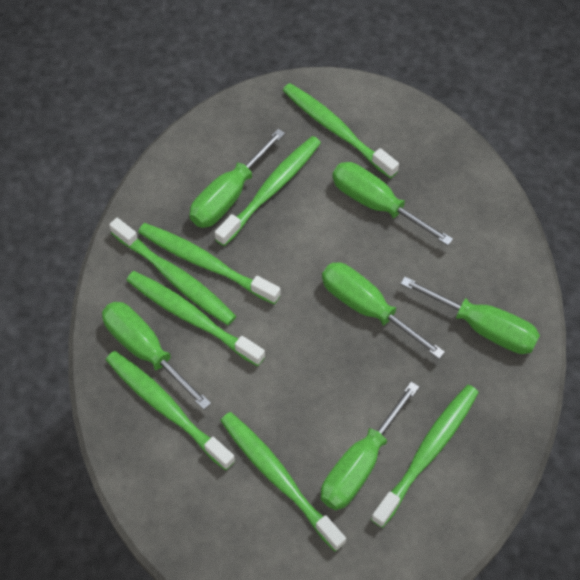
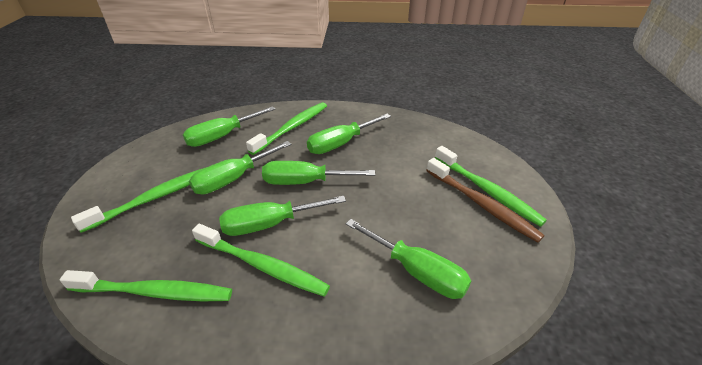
brown toothbrush: none = 0 -> [426,158,545,242] = 1
green toothbrush: [106,351,235,470] [109,218,236,325] [126,271,265,366] [138,223,281,304] [215,136,321,246] [220,412,346,551] [282,83,399,179] [371,385,479,528] = 8 -> [60,270,232,301] [71,168,204,233] [192,224,330,297] [246,102,327,155] [435,146,547,227] = 5

